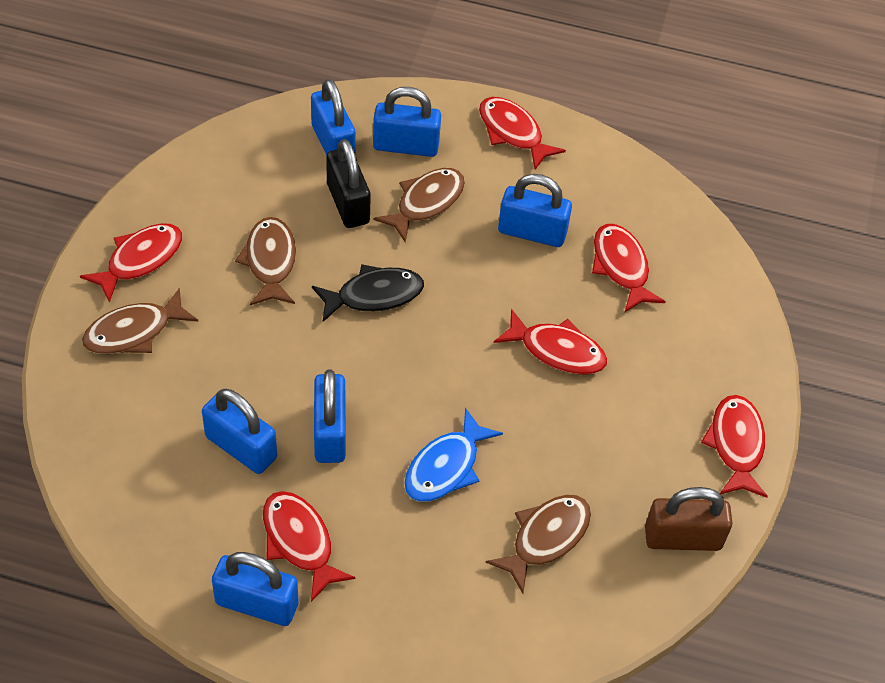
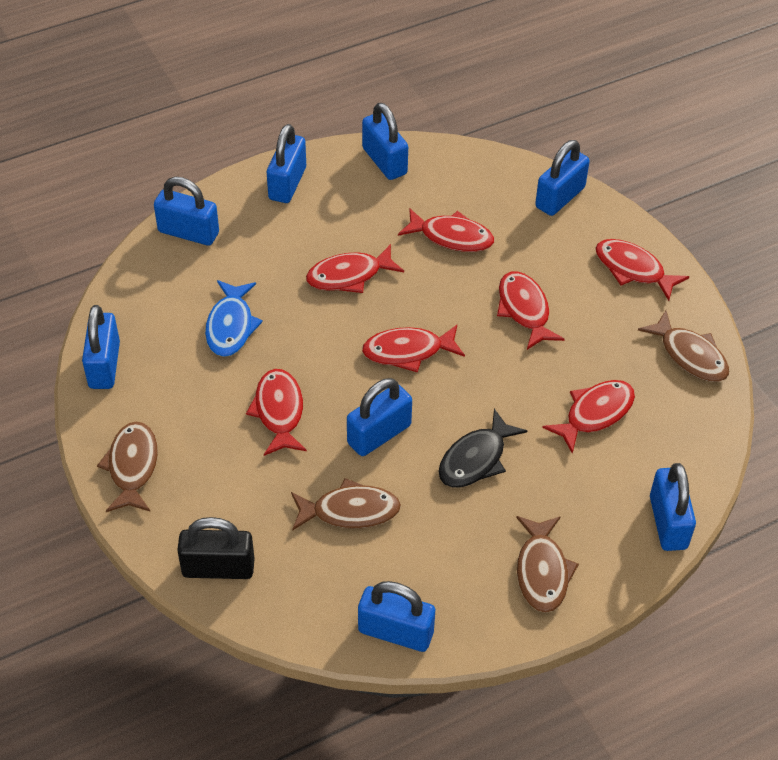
blue padlock: [202,389,277,474] [212,552,299,626] [311,79,356,155] [314,369,346,463] [373,87,441,157] [498,174,572,247] = 6 -> [82,305,120,389] [154,177,219,246] [267,124,306,203] [347,378,412,456] [358,581,435,652] [362,103,408,180] [535,140,590,216] [650,463,696,551] = 8
brown padlock: [645,487,733,551] = 1 -> none = 0
red fish: [80,223,182,303] [263,491,356,602] [479,97,566,169] [494,309,607,375] [592,224,666,312] [701,395,768,498] = 6 -> [246,369,307,456] [306,244,404,293] [362,325,465,373] [398,208,494,252] [497,271,565,350] [542,380,635,454] [595,239,689,301] = 7

